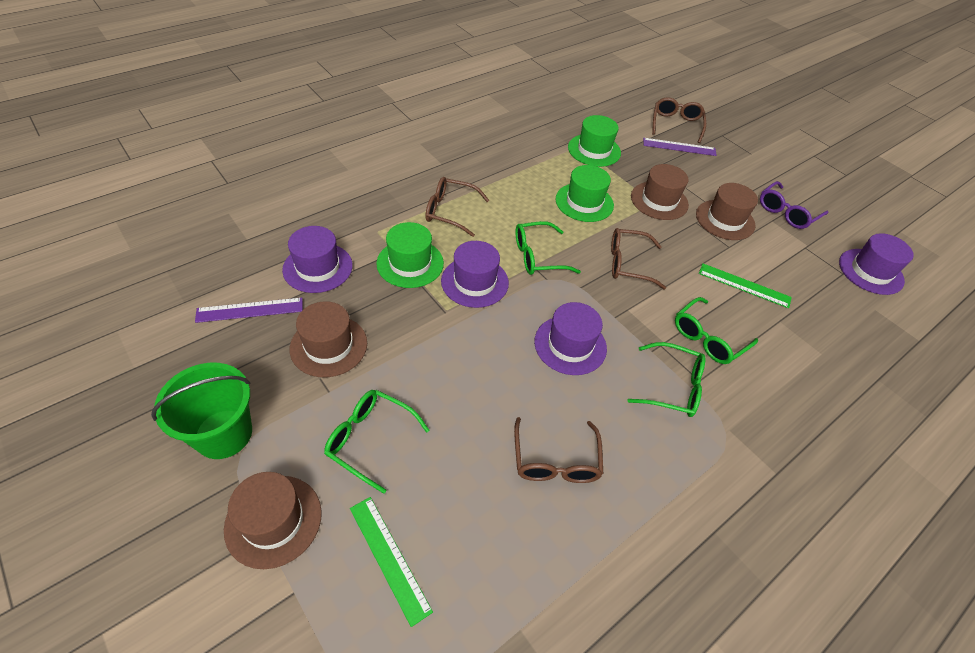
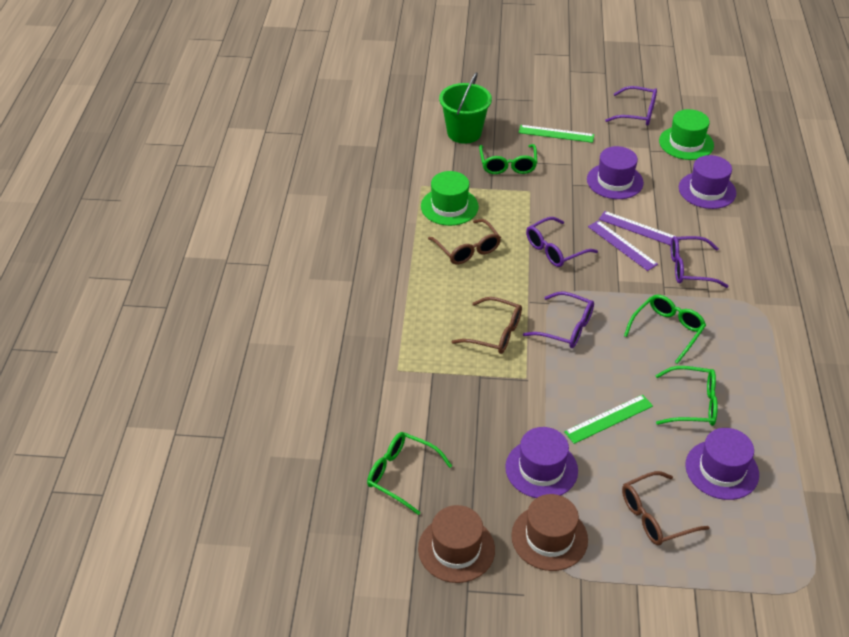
brown glasses: [425,177,489,237] [514,417,603,483] [611,228,666,289] [652,97,706,143] = 4 -> [428,219,501,265] [452,297,522,354] [622,471,710,545] = 3
brown hat: [224,472,322,569] [290,301,367,377] [631,164,689,220] [696,183,758,240] = 4 -> [418,505,495,583] [511,494,588,571] = 2
green hat: [376,222,444,288] [555,165,614,222] [568,115,621,167] = 3 -> [421,171,479,226] [659,109,714,160] = 2
purple glasses: [760,181,829,229] = 1 -> [523,291,594,348] [526,217,598,267] [605,86,657,126] [671,236,729,288] = 4

